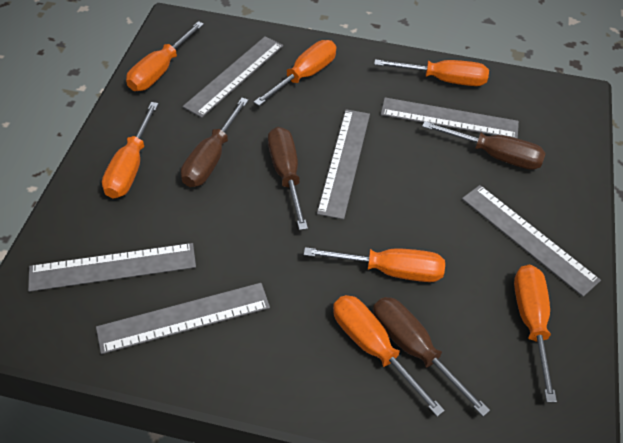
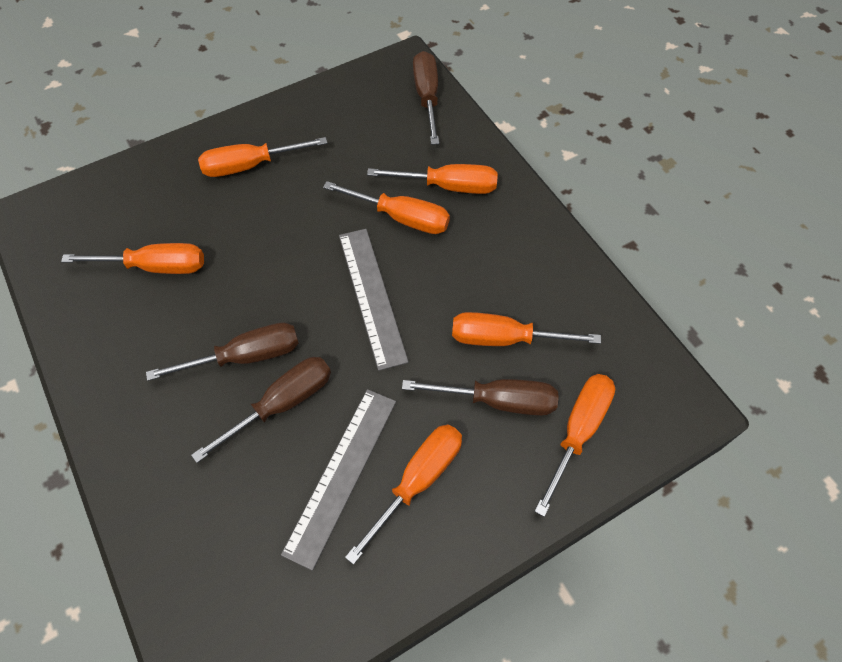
grey ruler: [28,243,196,292] [96,283,270,354] [183,36,283,118] [317,109,370,220] [381,97,519,139] [462,185,601,297] = 6 -> [281,389,396,571] [339,229,409,371] = 2

